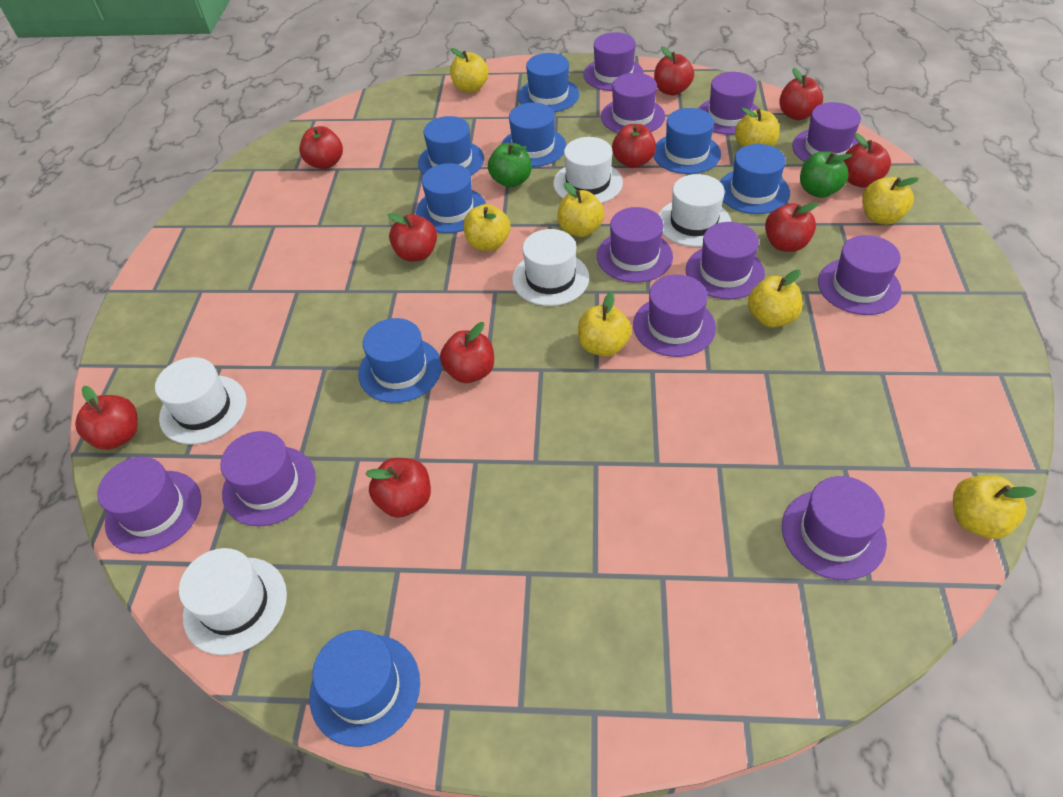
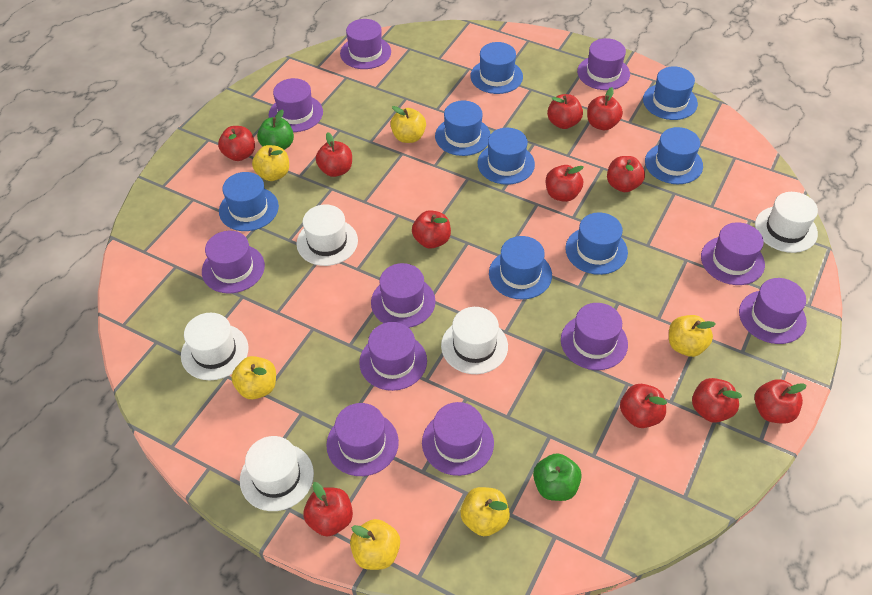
red apple: [75,386,138,450] [299,126,343,169] [365,458,431,518] [387,213,437,262] [440,322,494,383] [612,124,656,168] [654,46,694,96] [765,202,819,252] [779,68,823,120] [843,133,891,188] = 10 -> [218,126,255,161] [303,482,353,537] [316,132,352,177] [412,210,451,249] [546,165,584,202] [547,94,583,129] [587,87,623,130] [607,156,645,192] [620,384,667,428] [692,378,742,423] [755,379,806,424] = 11
yellow apple: [450,48,489,93] [463,204,510,251] [557,182,605,237] [578,292,632,357] [735,108,779,147] [748,270,803,327] [862,177,919,225] [953,475,1037,539] = 8 -> [231,356,276,399] [252,145,289,181] [350,519,400,570] [390,106,426,143] [460,487,510,536] [669,315,716,357] = 6

